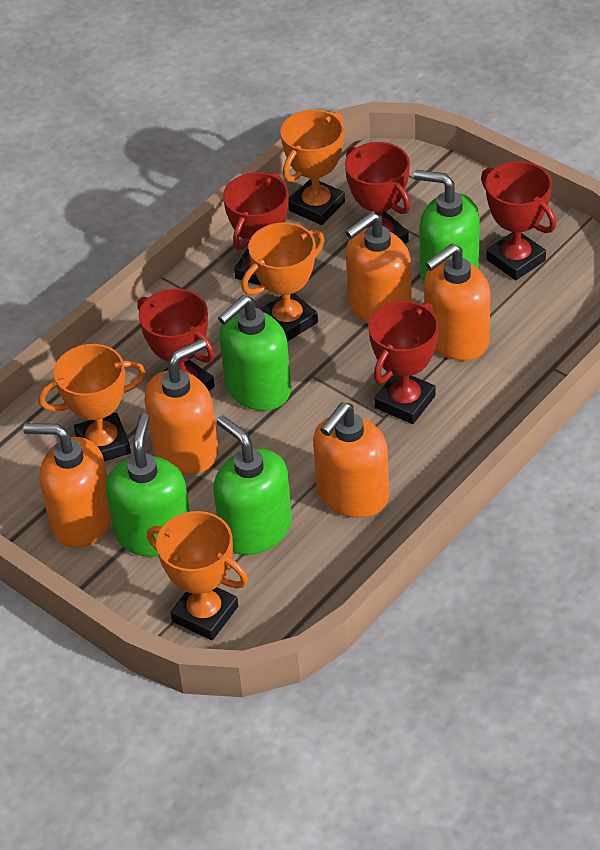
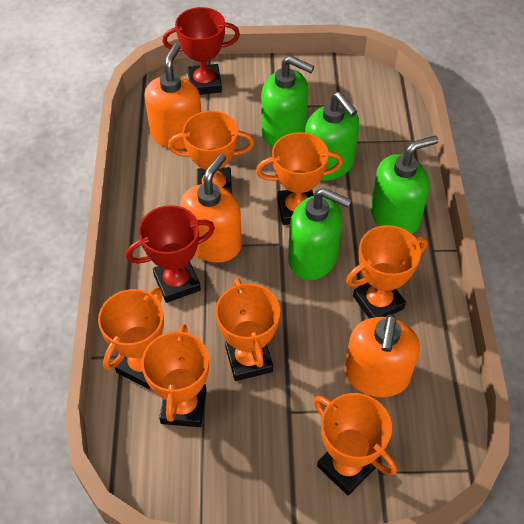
orange soap dispenser: [23,423,111,548] [145,338,218,474] [313,402,389,518] [345,212,412,324] [424,244,491,361] = 5 -> [144,43,201,149] [180,153,242,263] [345,314,420,397] = 3
orange trophy: [38,344,146,461] [147,511,248,640] [241,222,325,342] [280,110,345,225] = 4 -> [98,287,164,389] [141,324,209,427] [168,111,254,194] [215,279,280,381] [256,132,343,225] [313,393,397,495] [346,225,427,319] = 7
red trophy: [137,288,215,391] [223,172,289,286] [345,142,411,244] [369,301,439,424] [481,161,556,280] = 5 -> [126,205,215,303] [163,7,240,95] = 2

